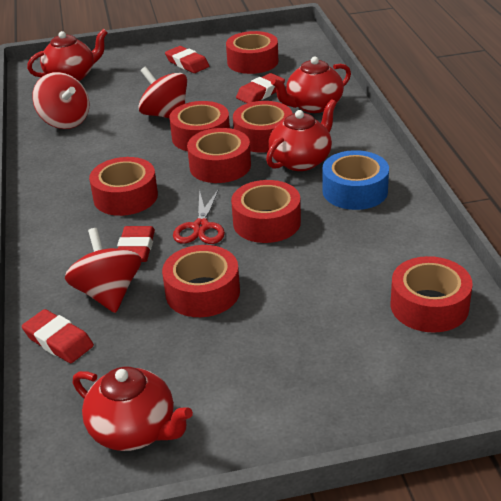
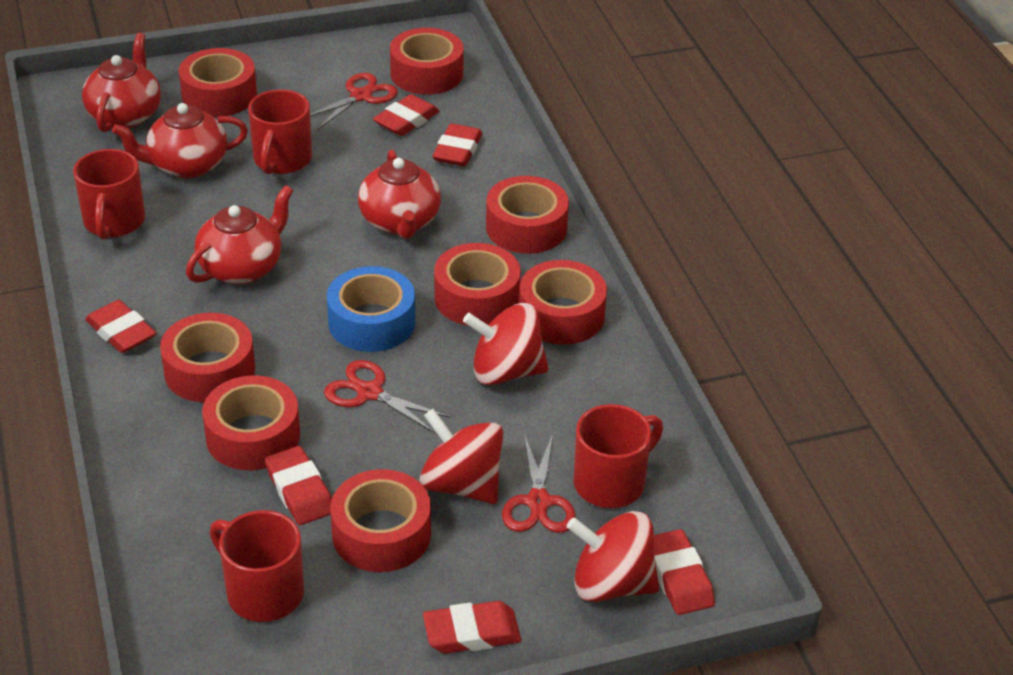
red eraser: [22,309,94,363] [117,226,155,262] [165,46,209,73] [236,73,285,103] = 4 -> [85,300,156,353] [265,446,332,525] [373,94,439,136] [423,601,521,654] [432,124,482,166] [654,529,715,615] = 6
red mug: none = 0 -> [73,149,145,240] [210,510,304,622] [248,89,312,174] [573,404,663,508] = 4
red scissors: [173,189,225,244] = 1 -> [310,73,398,130] [324,360,451,433] [502,434,576,533] = 3

